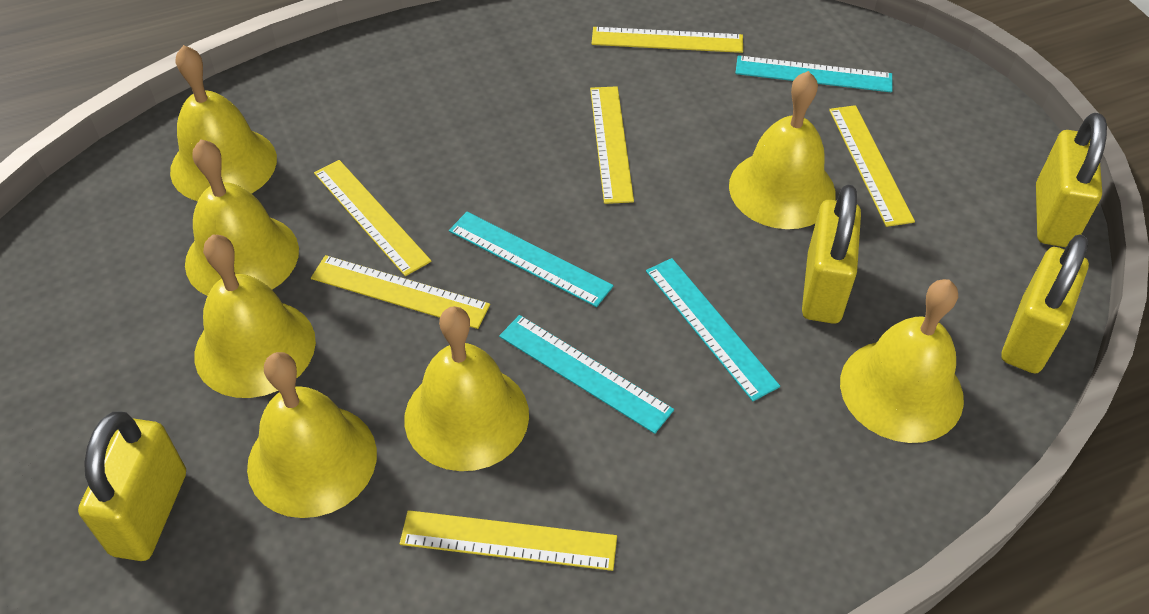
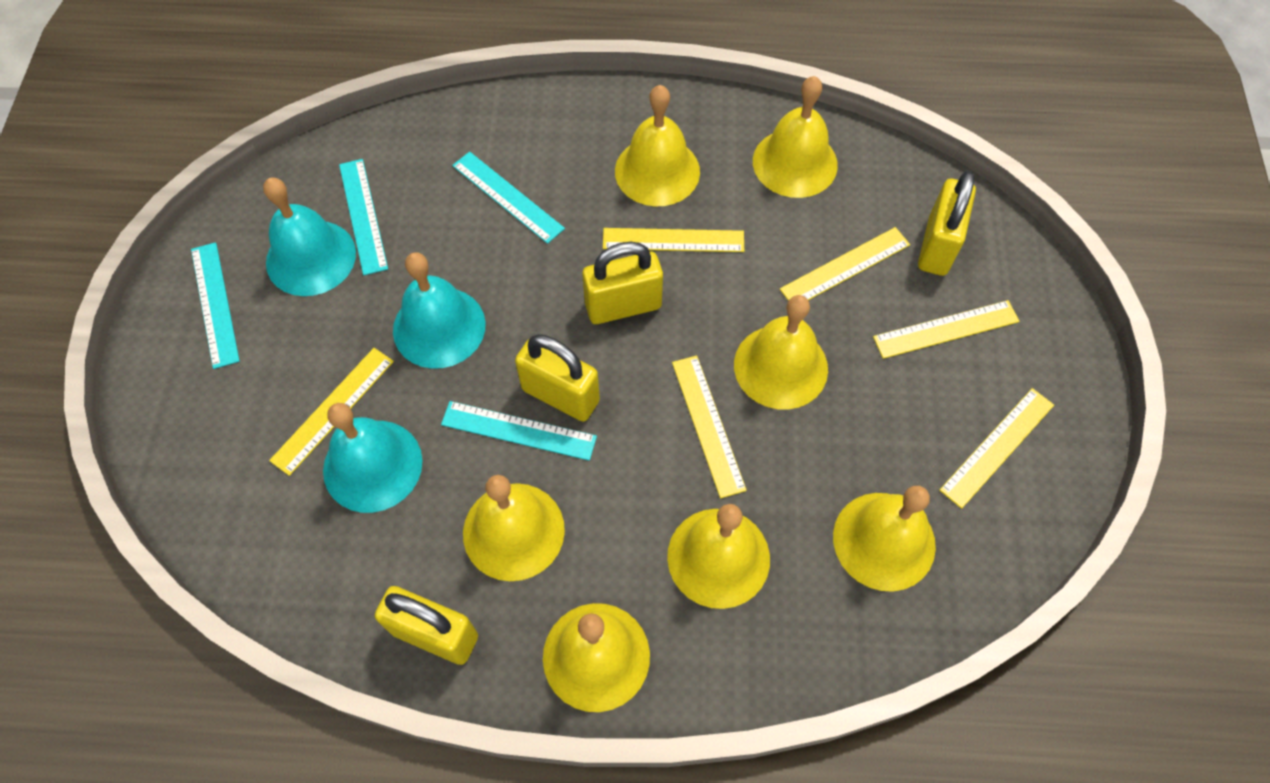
turquoise bell: none = 0 -> [263,178,356,296] [323,403,422,513] [393,252,486,369] = 3

